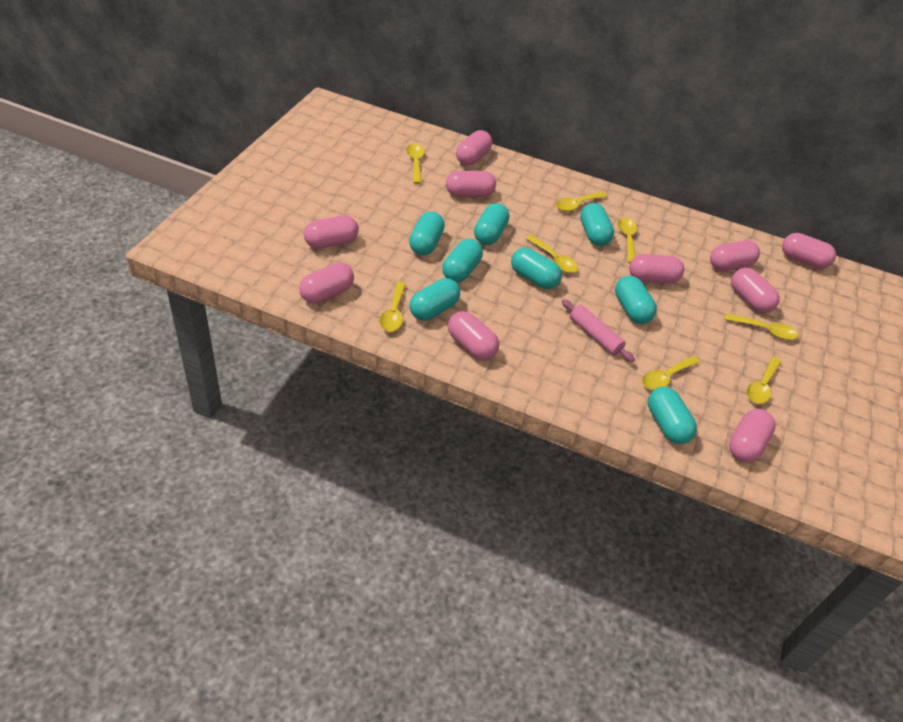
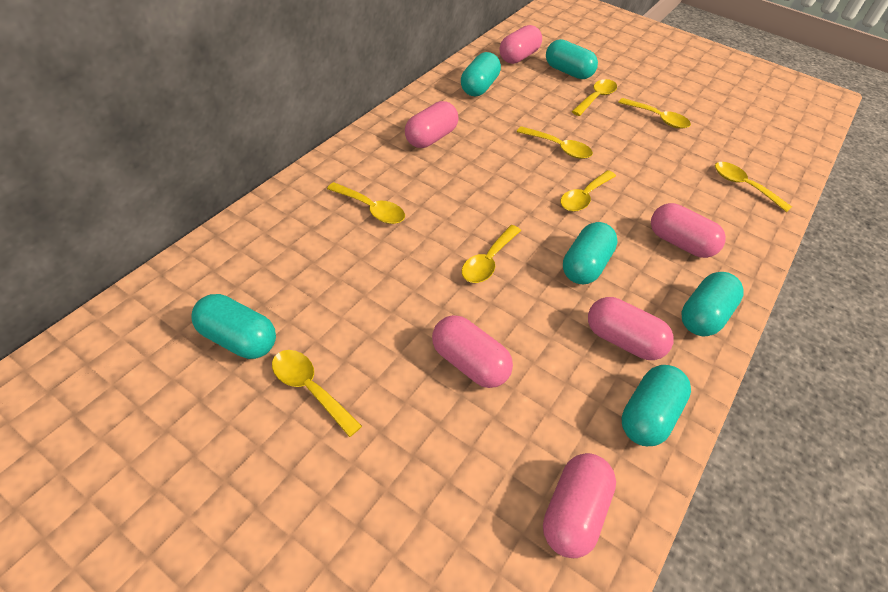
pink capsule: [299,262,354,304] [304,215,359,249] [446,171,496,197] [448,311,499,360] [456,130,492,165] [629,254,684,283] [710,240,760,271] [729,409,776,462] [731,268,780,313] [782,233,836,269] = 10 -> [405,101,458,148] [432,315,513,388] [500,25,542,64] [543,453,616,558] [588,297,674,360] [651,203,726,258] = 6
pink rolling pin: [562,299,635,362] = 1 -> none = 0
turquoise capsule: [409,211,445,255] [410,278,460,321] [442,239,483,283] [474,203,509,245] [511,248,562,289] [580,203,614,246] [615,276,657,324] [648,387,697,444] = 8 -> [192,294,276,359] [461,52,501,96] [546,39,598,79] [563,222,618,285] [621,365,691,446] [681,272,744,336] = 6

